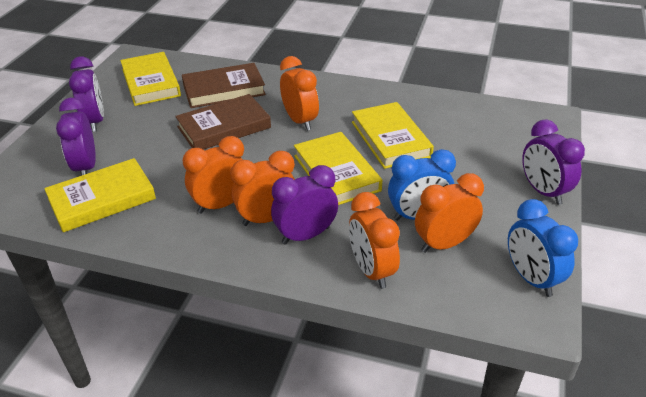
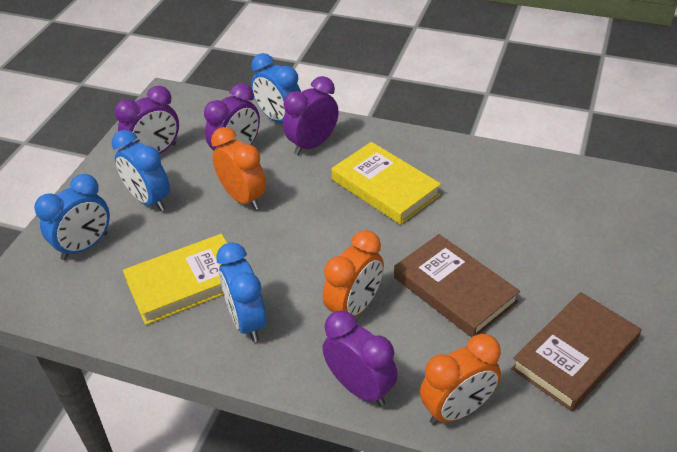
blue clock: [388,149,456,221] [508,199,578,297] = 2 -> [34,174,110,260] [112,130,170,211] [216,242,267,342] [251,53,301,123] = 4
orange clock: [183,136,244,213] [230,151,295,226] [280,56,319,131] [349,192,400,289] [415,173,484,253] = 5 -> [211,127,266,210] [323,230,384,317] [420,334,501,425] = 3
yellow book: [44,158,156,232] [120,52,181,106] [294,132,382,205] [352,102,434,169] = 4 -> [123,234,227,325] [331,142,441,225] = 2

